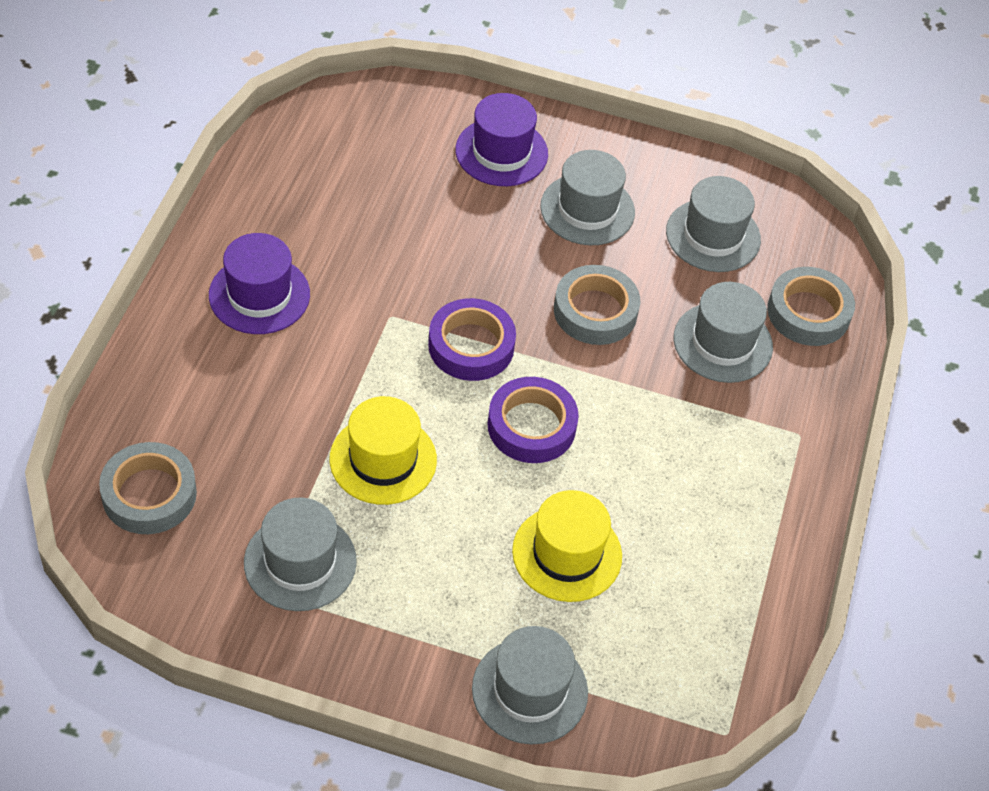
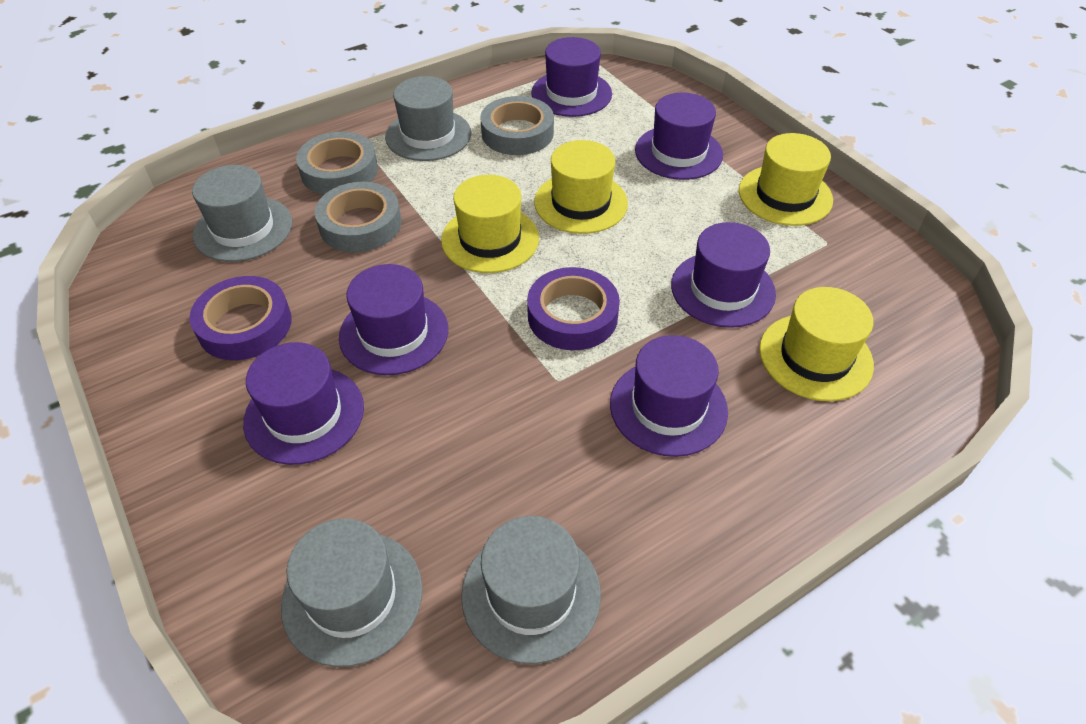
grey hat: [244,497,357,611] [472,626,588,745] [540,150,635,245] [666,176,761,272] [674,282,773,383] = 5 -> [192,165,292,262] [281,518,422,667] [385,76,471,161] [461,516,601,664] = 4
purple hat: [209,233,310,334] [455,93,548,186] = 2 -> [243,342,364,465] [339,264,448,375] [531,37,612,117] [610,335,728,457] [635,93,723,180] [671,222,776,328] = 6
yellow hat: [330,396,437,505] [512,490,622,602] = 2 -> [441,175,539,273] [534,140,628,234] [739,133,833,226] [759,287,874,401] = 4

